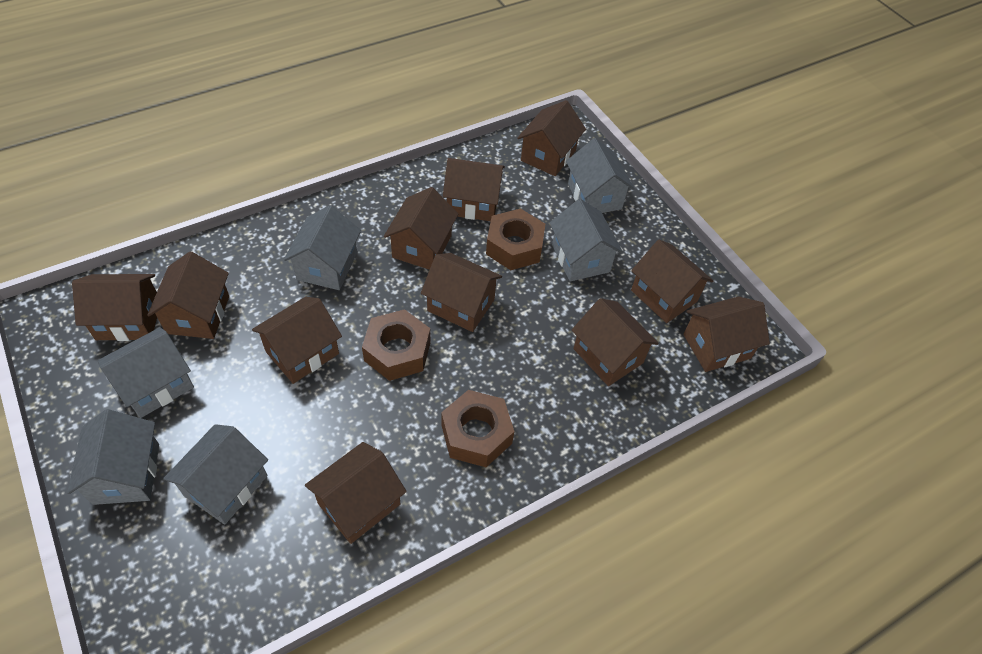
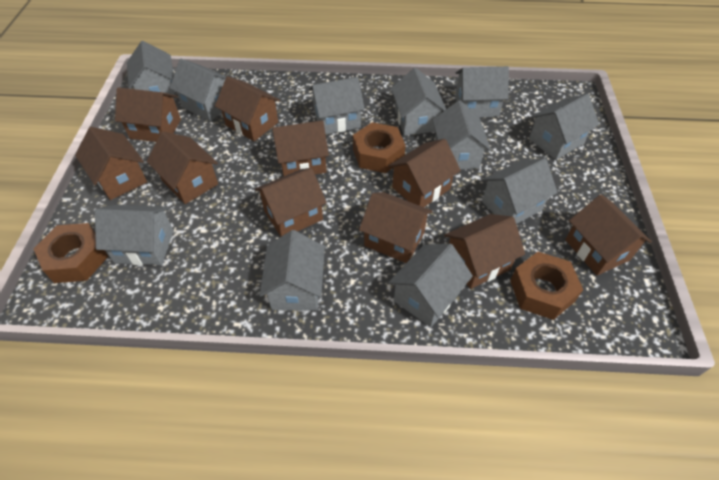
brown house: [72,274,157,341] [147,251,229,339] [252,297,342,384] [305,442,407,544] [384,187,458,270] [421,253,502,332] [443,158,505,221] [517,100,586,176] [572,298,659,386] [631,240,713,323] [683,296,770,372] = 11 -> [75,127,147,200] [115,87,181,142] [147,131,218,204] [215,76,280,141] [255,168,327,237] [272,120,329,176] [359,192,433,263] [388,139,461,207] [444,214,525,289] [565,194,652,276] = 10
grey house: [67,409,159,505] [98,327,194,418] [163,424,268,525] [284,205,361,290] [550,199,623,281] [566,138,635,213] = 6 -> [95,205,173,265] [127,41,177,100] [170,59,226,121] [260,230,325,311] [309,77,365,134] [389,244,473,327] [391,68,446,136] [433,100,491,170] [455,66,509,117] [482,158,558,224] [529,94,599,160] = 11

